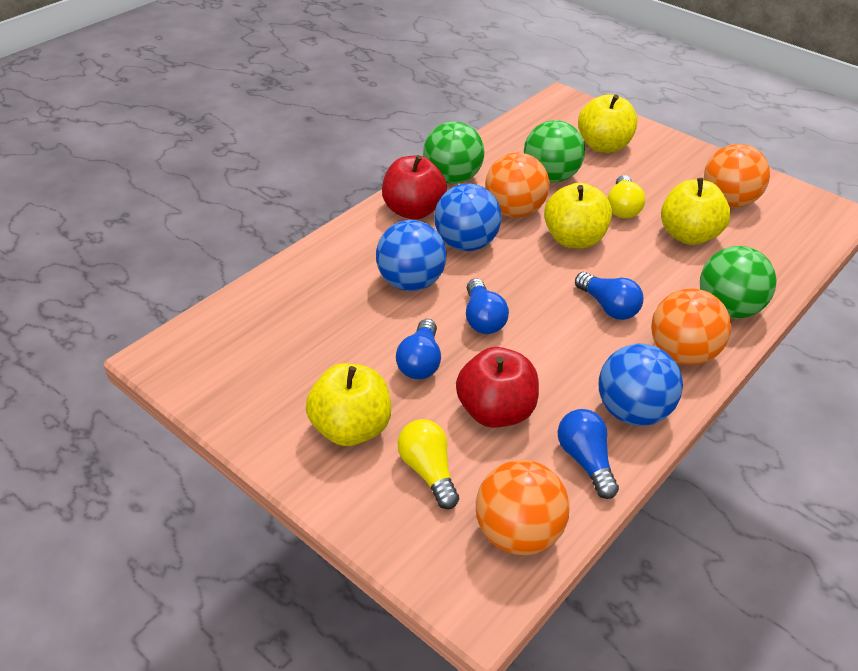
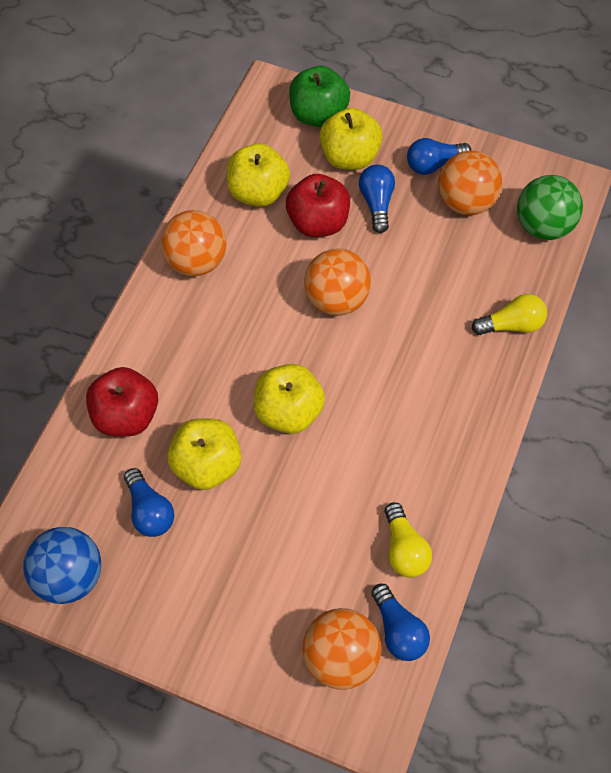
blue ball: [376,220,447,291] [434,183,501,251] [599,344,683,426] = 3 -> [23,527,101,604] = 1
green apple: none = 0 -> [289,66,350,127] = 1
green ball: [423,121,484,184] [524,120,585,183] [700,246,777,319] = 3 -> [517,175,583,240] = 1

